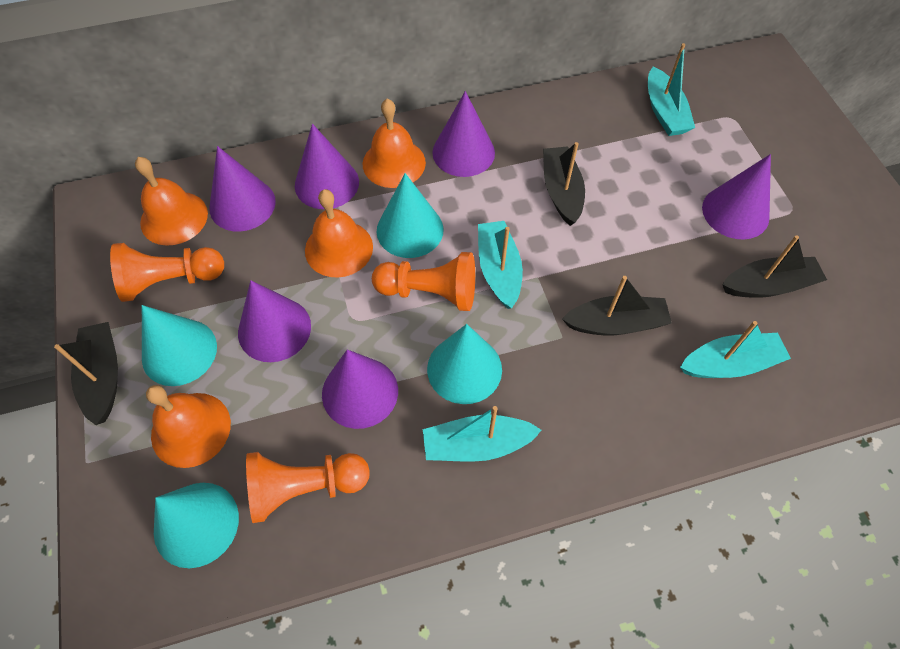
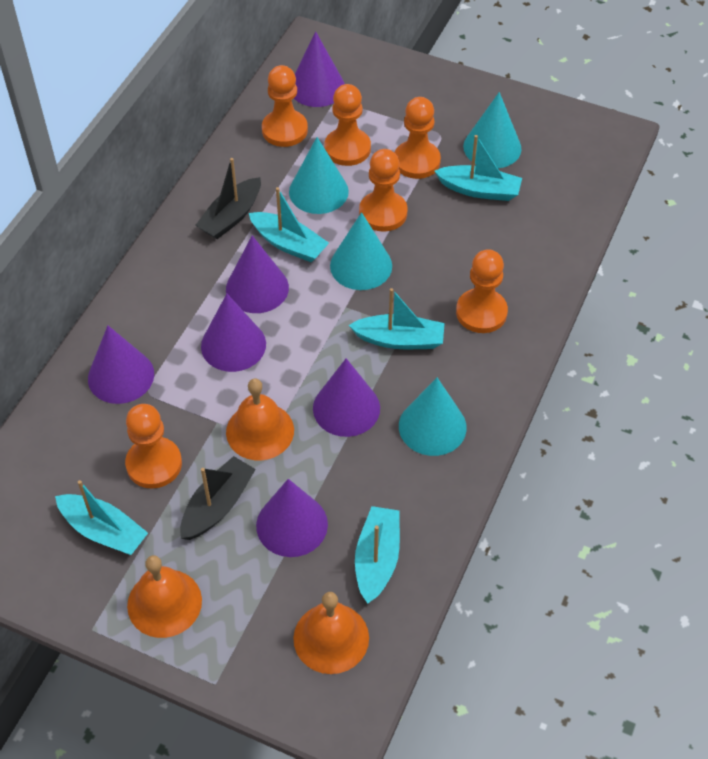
black boat: [54,322,118,425] [543,142,585,226] [562,276,672,336] [722,235,827,298] = 4 -> [180,456,256,540] [195,158,261,239] = 2
orange bell: [135,157,208,246] [146,385,231,468] [305,189,373,277] [363,99,426,188] = 4 -> [127,555,202,638] [226,378,294,460] [293,592,369,674] = 3
orange pawn: [110,243,224,302] [246,452,370,523] [372,252,475,311] = 3 -> [125,404,182,489] [262,65,308,147] [325,84,371,166] [359,149,408,232] [394,97,441,179] [456,249,508,333] = 6
turquoise boat: [423,406,541,462] [478,221,523,309] [648,43,695,136] [680,321,791,378] = 4 -> [55,480,148,555] [249,187,329,262] [349,288,445,349] [355,506,400,604] [435,135,522,201] = 5

